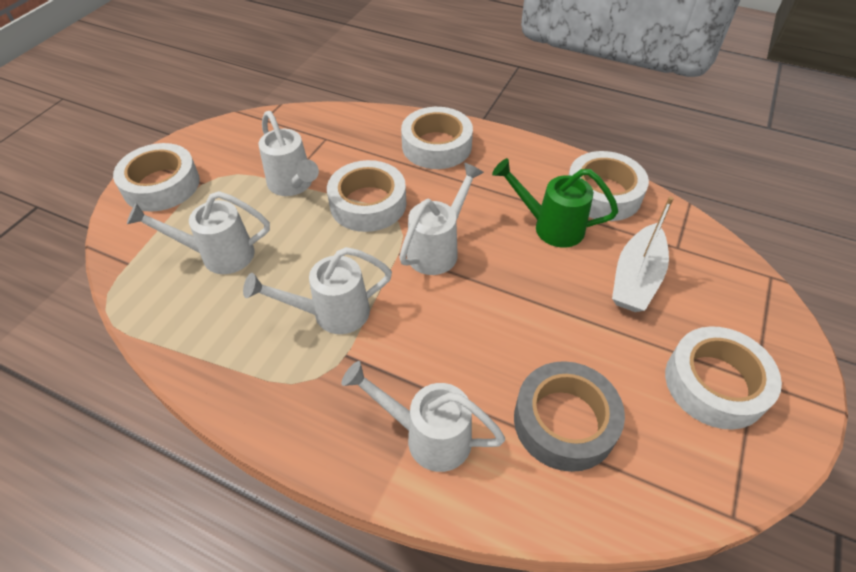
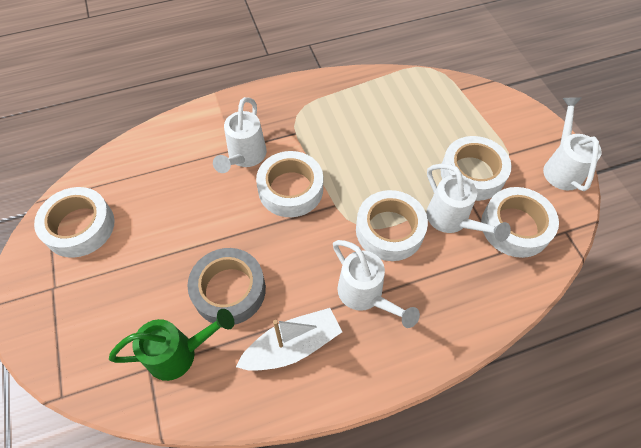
white watering can: [127,191,270,274] [243,247,392,334] [258,111,319,196] [341,361,505,472] [399,163,484,275] = 5 -> [213,97,267,173] [333,240,420,328] [426,164,511,242] [543,97,602,191] = 4

